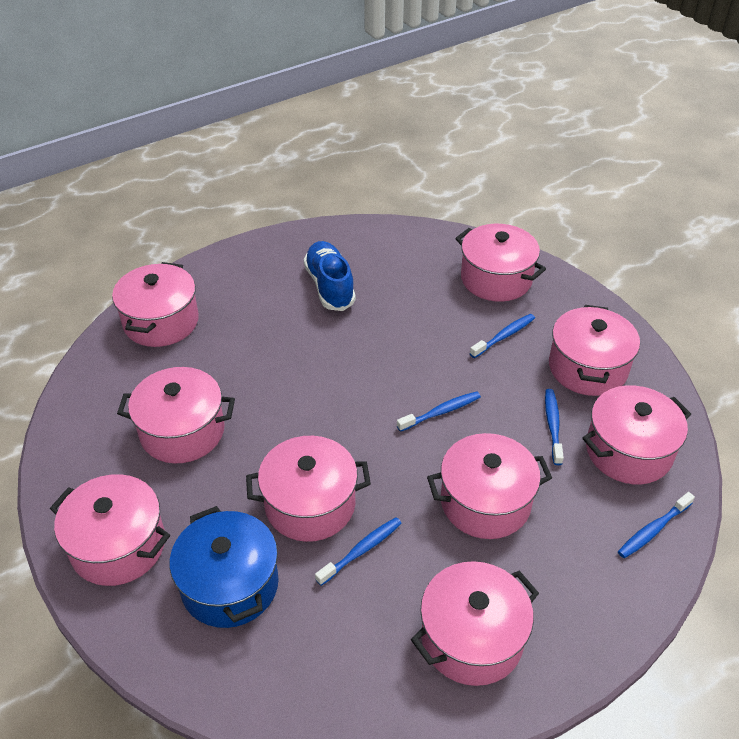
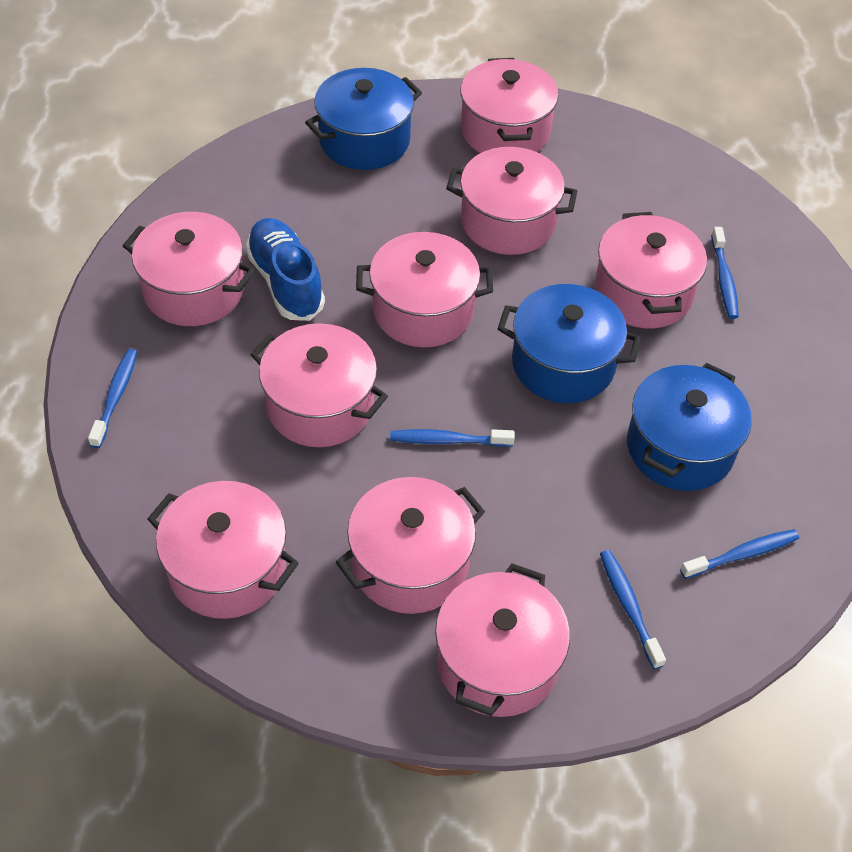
blue pot: [170,506,279,628] = 1 -> [305,68,422,170] [498,284,641,403] [627,363,752,491] = 3

